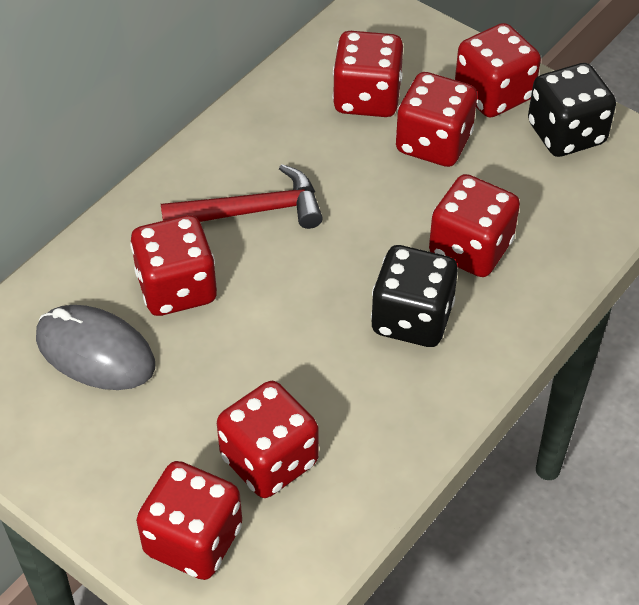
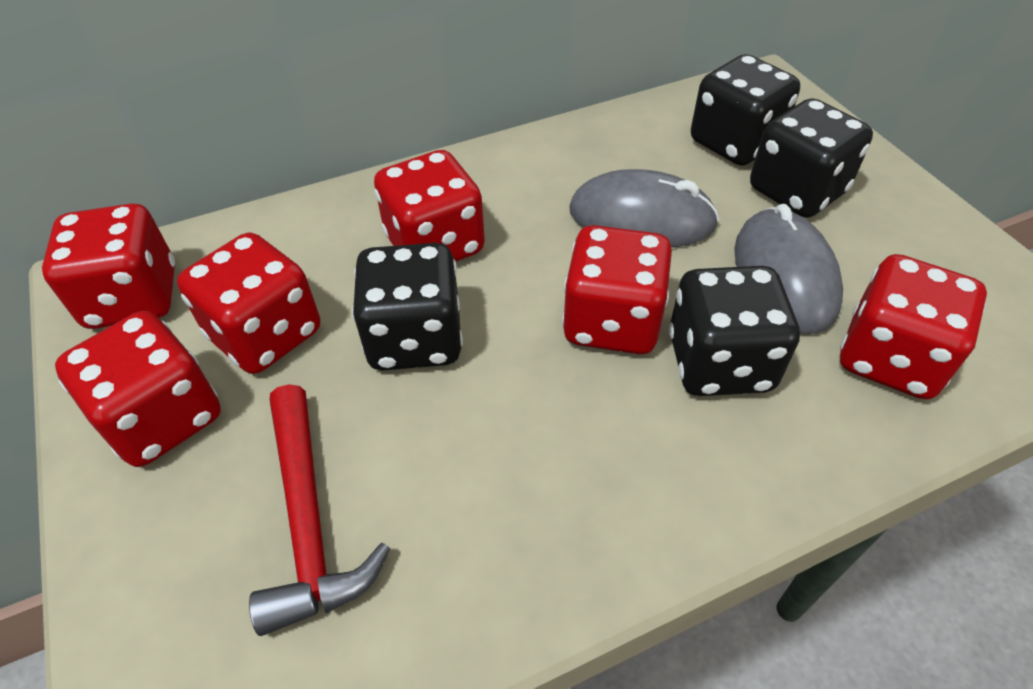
black dice: [371,245,458,347] [528,63,616,157] = 2 -> [352,243,463,371] [669,266,800,396] [691,54,800,166] [750,98,873,218] = 4
grey mouse: [36,305,155,390] = 1 -> [569,169,719,247] [734,204,843,334] = 2
red dice: [130,215,217,316] [136,461,242,580] [217,381,319,498] [333,31,403,117] [396,72,477,167] [429,174,520,277] [455,23,541,118] = 7 -> [42,204,175,329] [55,311,221,467] [177,232,320,374] [374,150,485,262] [562,225,672,354] [840,254,987,399] = 6

